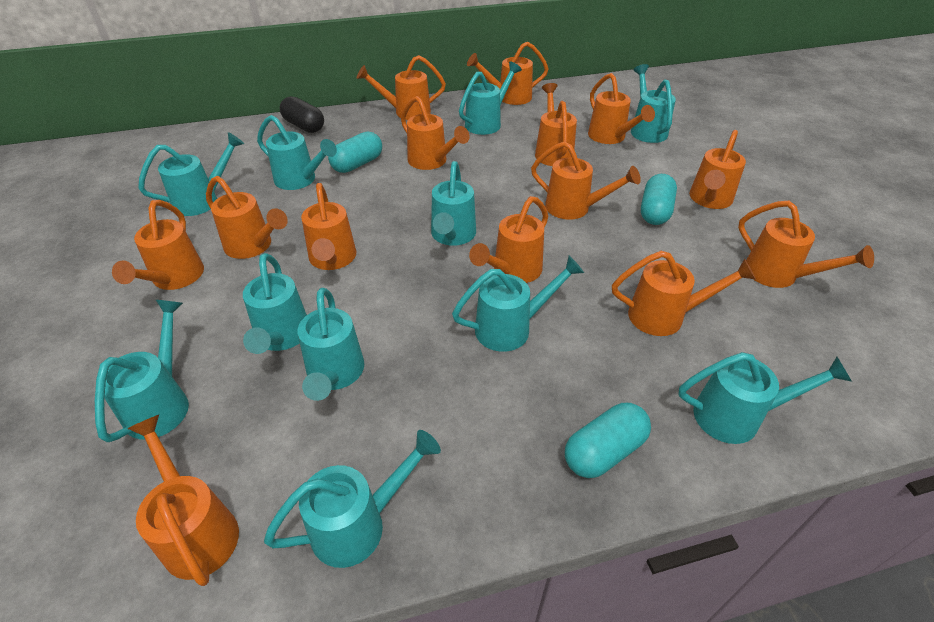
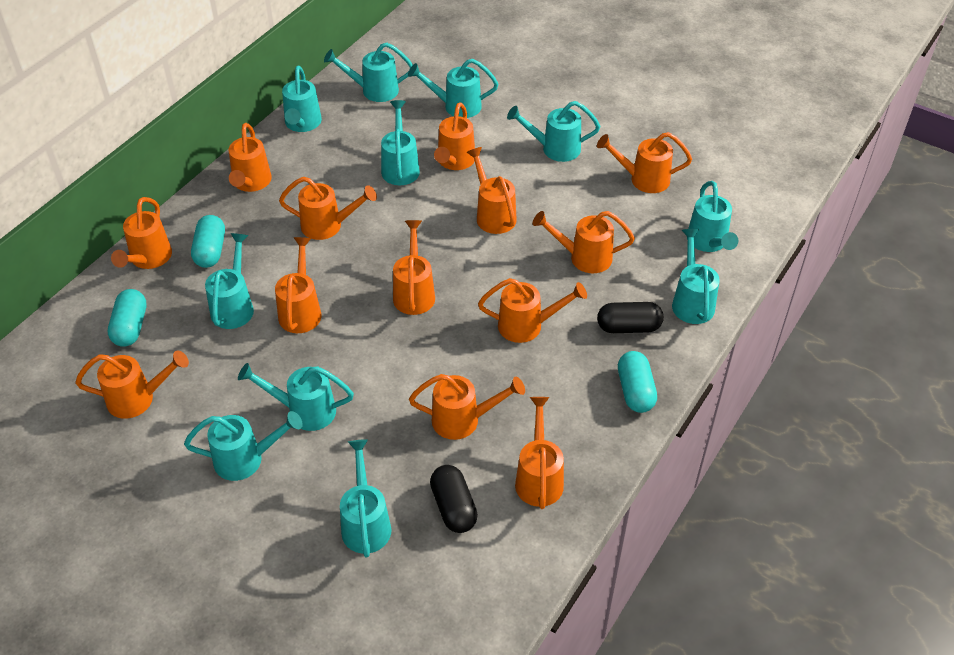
black capsule: [280,96,324,133] = 1 -> [430,465,478,533] [597,302,664,333] = 2
orange watering can: [112,200,204,290] [127,415,239,586] [206,176,288,259] [301,183,356,270] [357,55,446,120] [401,96,470,170] [467,42,549,105] [469,196,548,283] [531,141,641,220] [535,83,577,166] [588,73,655,144] [612,251,756,336] [689,130,746,209] [738,201,874,288] = 14 -> [75,350,189,419] [111,197,172,269] [229,123,272,192] [275,237,322,333] [279,177,377,240] [393,220,435,315] [409,374,525,440] [434,102,475,170] [467,147,517,234] [478,278,587,343] [515,397,564,509] [533,211,635,273] [597,132,692,193] = 13

